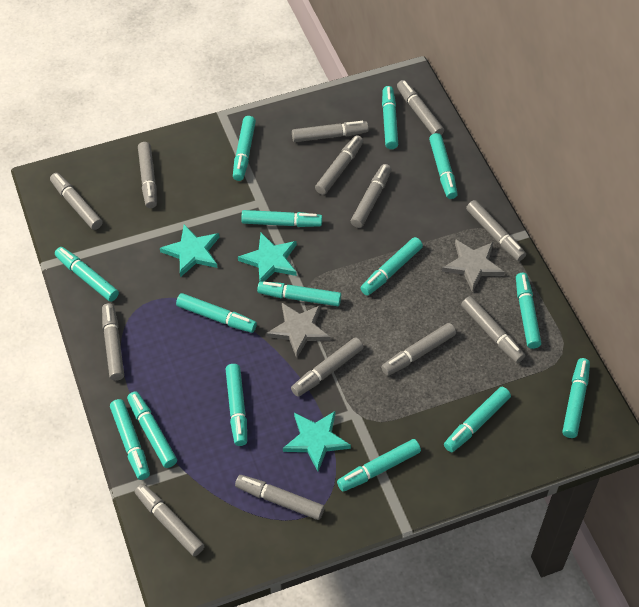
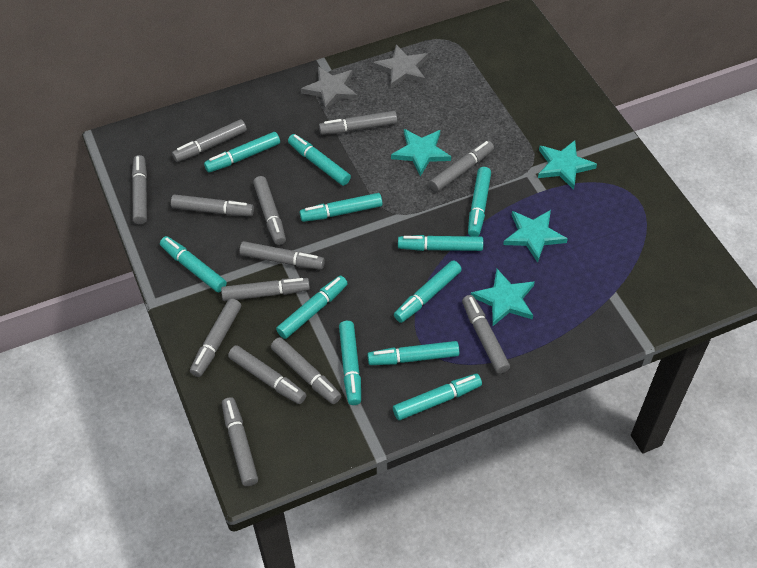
turquoise marker: [55,247,119,302] [110,399,150,480] [127,391,177,468] [176,293,257,333] [225,364,247,446] [233,116,256,181] [241,210,322,227] [257,281,341,306] [337,439,421,492] [361,237,423,296] [382,86,398,149] [429,133,458,199] [444,387,511,452] [516,273,541,349] [562,358,590,438] = 15 -> [160,236,227,292] [204,132,280,173] [276,275,348,339] [288,134,351,186] [300,193,383,222] [339,321,361,405] [367,341,459,365] [393,374,482,420] [394,260,462,323] [398,235,483,251] [468,167,491,236] = 11
turquoise star: [160,224,219,277] [238,233,297,282] [283,411,351,471] = 3 -> [391,129,451,177] [471,269,535,326] [503,210,568,262] [538,140,597,190] = 4

